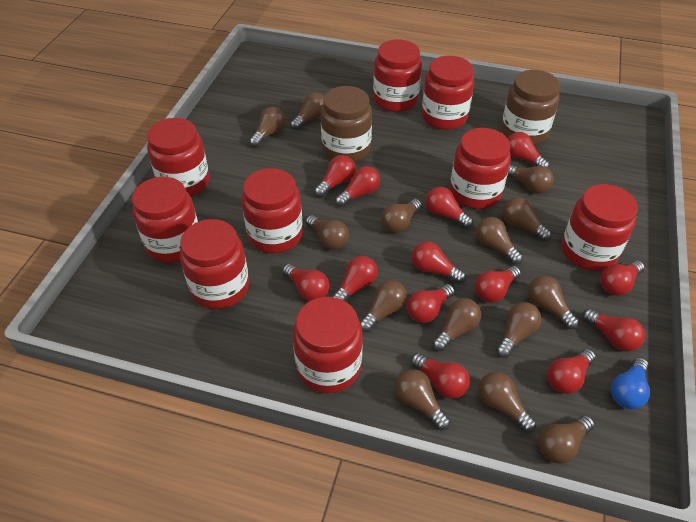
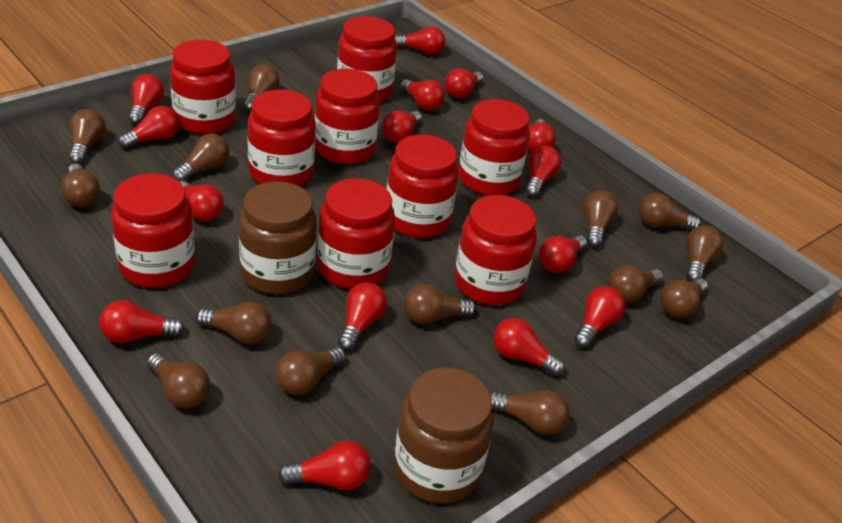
blue light bulb: [611,357,650,409] = 1 -> none = 0
red light bulb: [282,264,329,301] [314,155,356,197] [332,256,378,301] [335,166,380,207] [407,284,455,323] [411,353,470,399] [412,241,466,284] [426,187,473,229] [475,266,521,303] [508,132,549,169] [547,349,596,394] [582,309,645,352] [600,261,644,296] = 13 -> [99,300,185,343] [118,106,180,149] [128,74,164,125] [180,181,224,221] [277,441,371,490] [338,282,387,350] [382,111,422,143] [395,26,445,55] [400,79,445,110] [445,68,483,98] [493,318,565,376] [526,146,561,197] [528,119,556,152] [539,235,587,273] [574,286,625,348] = 15

